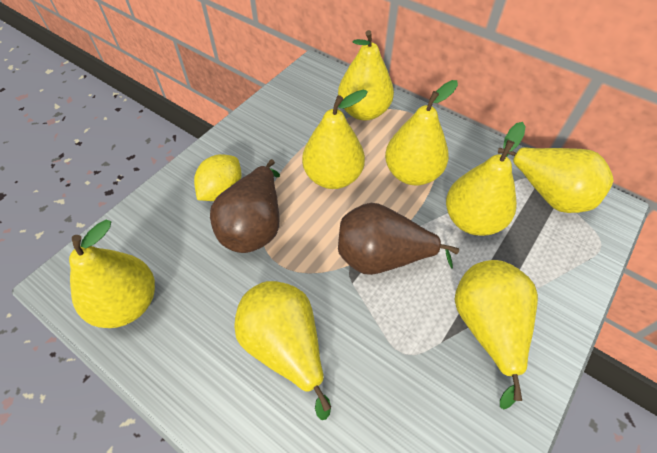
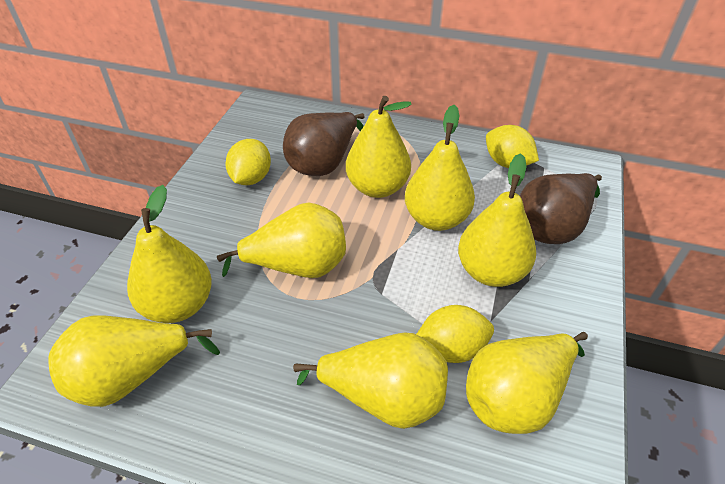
yellow lemon: [194,154,241,201] = 1 -> [226,139,271,185] [417,305,494,363] [486,125,539,168] = 3

